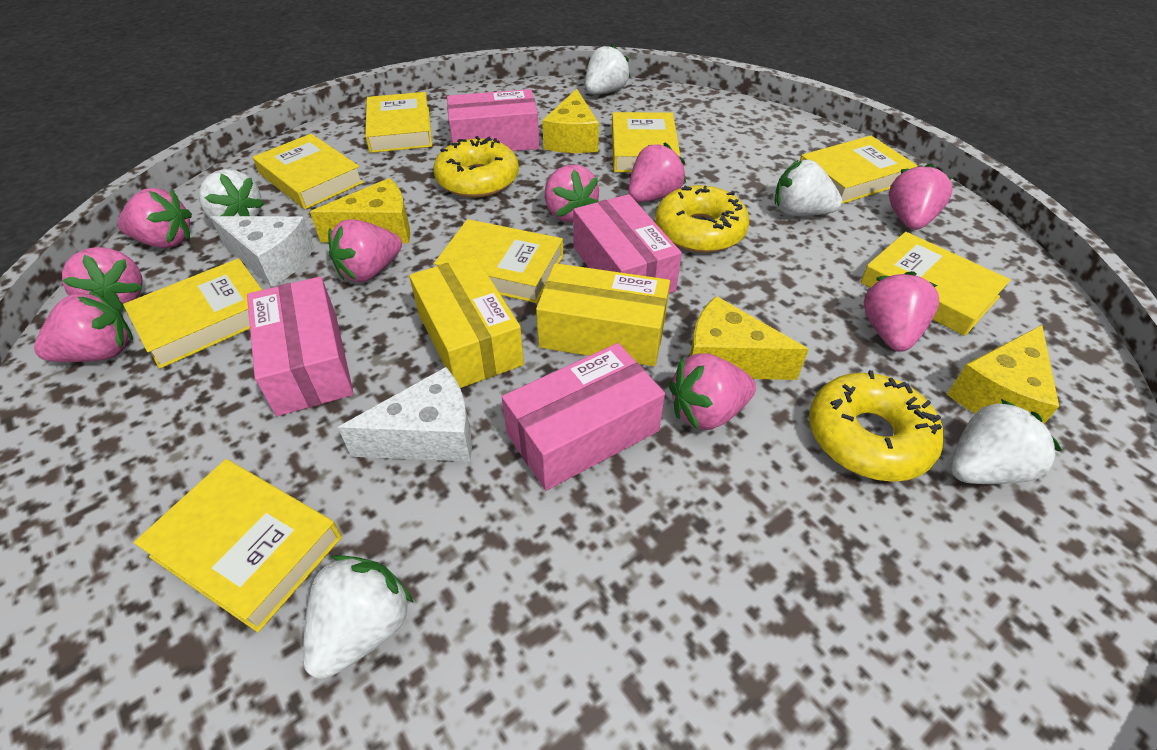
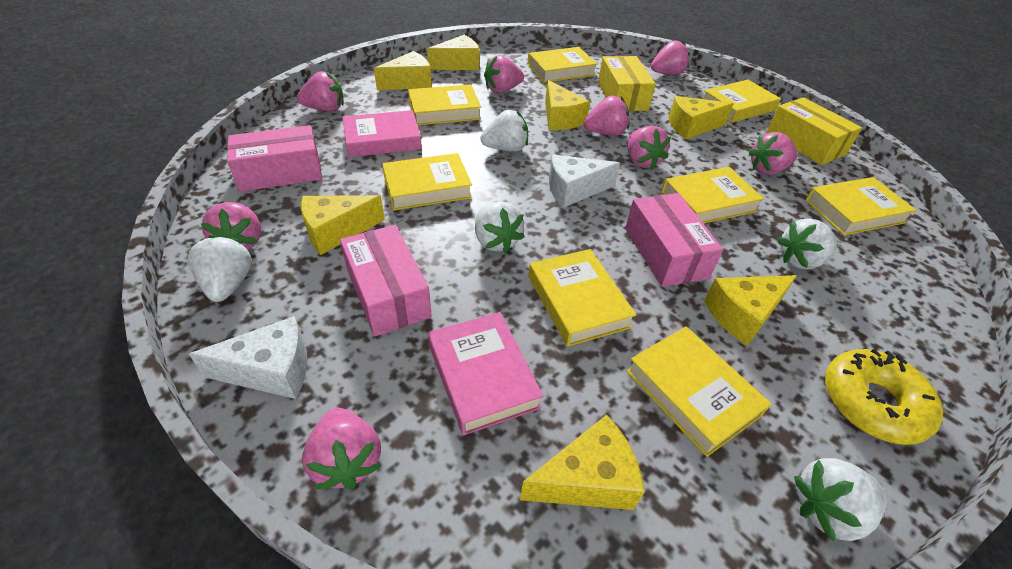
pink book: none = 0 -> [342,110,422,157] [428,312,543,435] = 2
pink box: [247,277,354,416] [447,89,539,151] [502,343,665,490] [573,194,682,294] = 4 -> [227,125,322,192] [340,225,432,336] [625,193,723,287] = 3
pink strawberry: [34,290,133,362] [62,247,143,312] [118,188,192,248] [328,219,402,282] [545,165,599,222] [628,143,686,202] [669,353,756,430] [864,271,939,352] [889,163,953,230] = 9 -> [201,202,261,250] [297,71,344,112] [302,408,381,489] [484,55,524,93] [584,96,630,136] [627,126,671,170] [651,40,690,75] [749,132,798,175] = 8
yellow cheese: [310,178,410,243] [542,89,599,153] [690,296,809,380] [947,325,1059,424] = 4 -> [301,195,385,255] [374,51,432,90] [427,35,479,70] [520,415,645,510] [545,80,590,130] [669,96,733,139] [704,275,797,346] = 7
yellow donut: [434,136,519,198] [655,185,750,253] [809,370,944,482] = 3 -> [825,349,943,445] = 1

